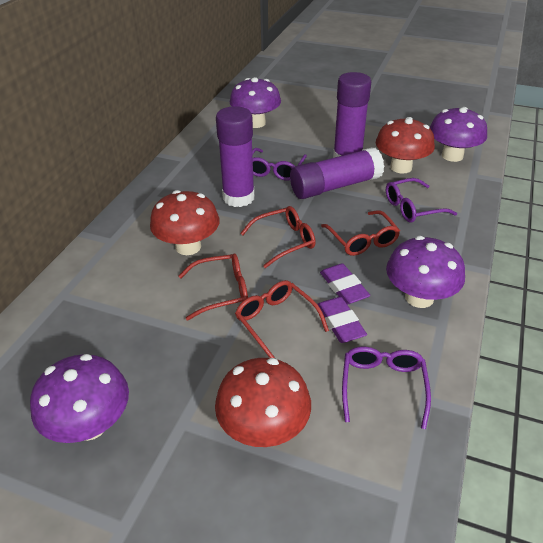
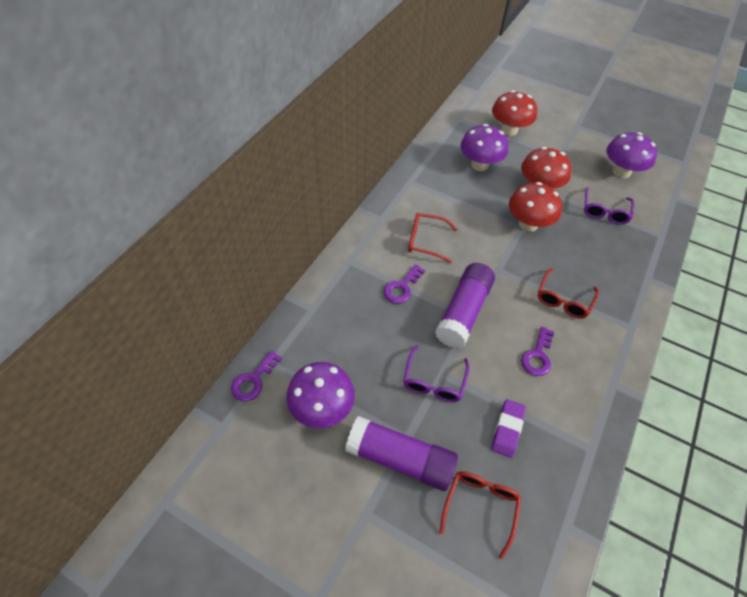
purple eraser: [317,297,367,343] [320,263,370,305] = 2 -> [491,399,526,458] = 1
purple glasses: [252,148,307,181] [342,347,431,429] [386,178,457,223] = 3 -> [403,345,469,402] [584,187,634,224] = 2
purple glue stick: [216,106,255,207] [290,147,385,199] [333,72,371,158] = 3 -> [345,416,458,491] [435,263,495,348] = 2
purple key: none = 0 -> [231,350,282,401] [383,264,425,303] [521,327,554,376] = 3
purple mushroom: [30,354,129,443] [230,77,281,128] [386,236,465,308] [430,107,487,162] = 4 -> [286,362,355,428] [460,124,508,171] [607,132,657,178] = 3
red glasses: [178,254,248,320] [235,280,329,359] [240,206,316,268] [321,210,400,256] = 4 -> [408,213,458,263] [439,471,521,559] [538,268,599,319] = 3

